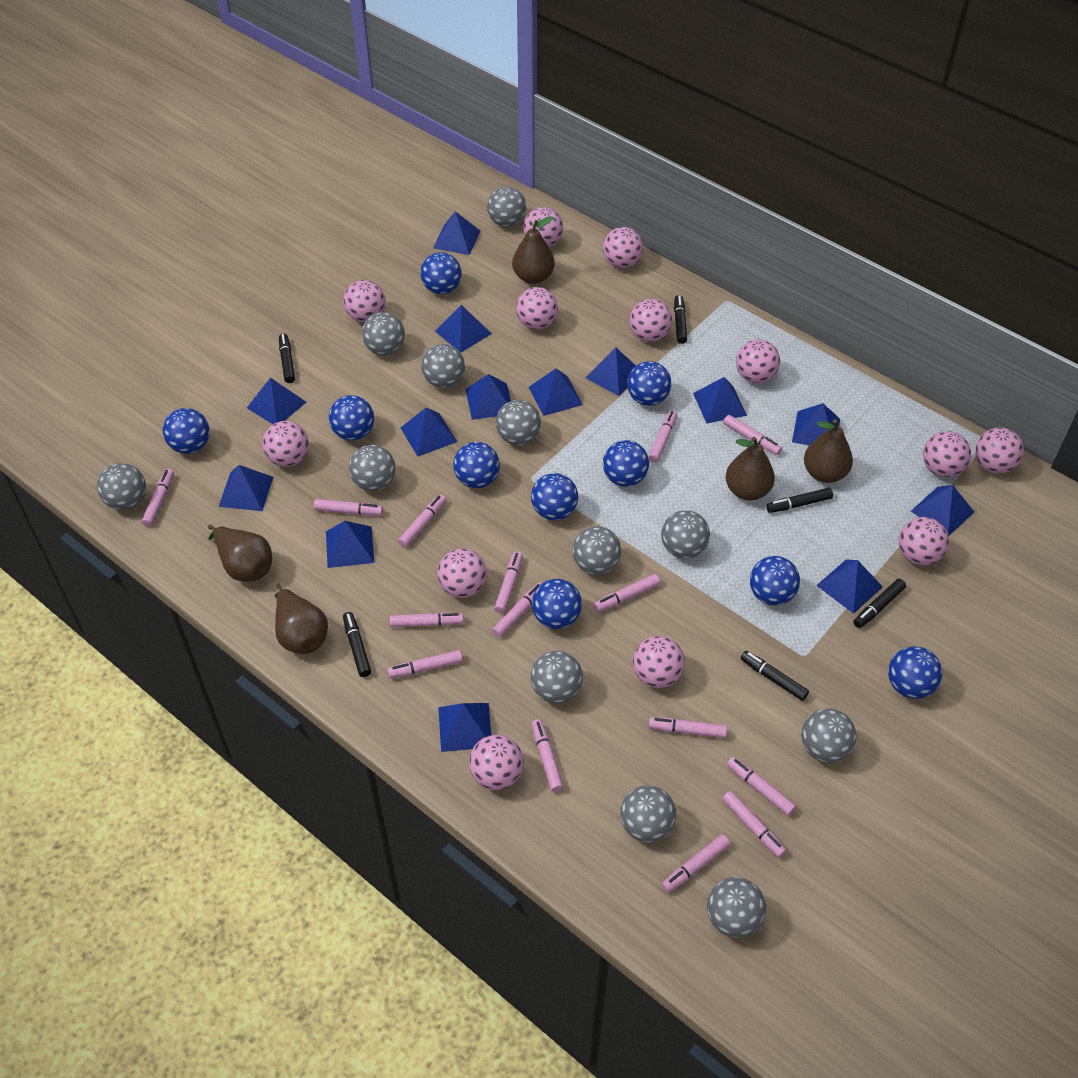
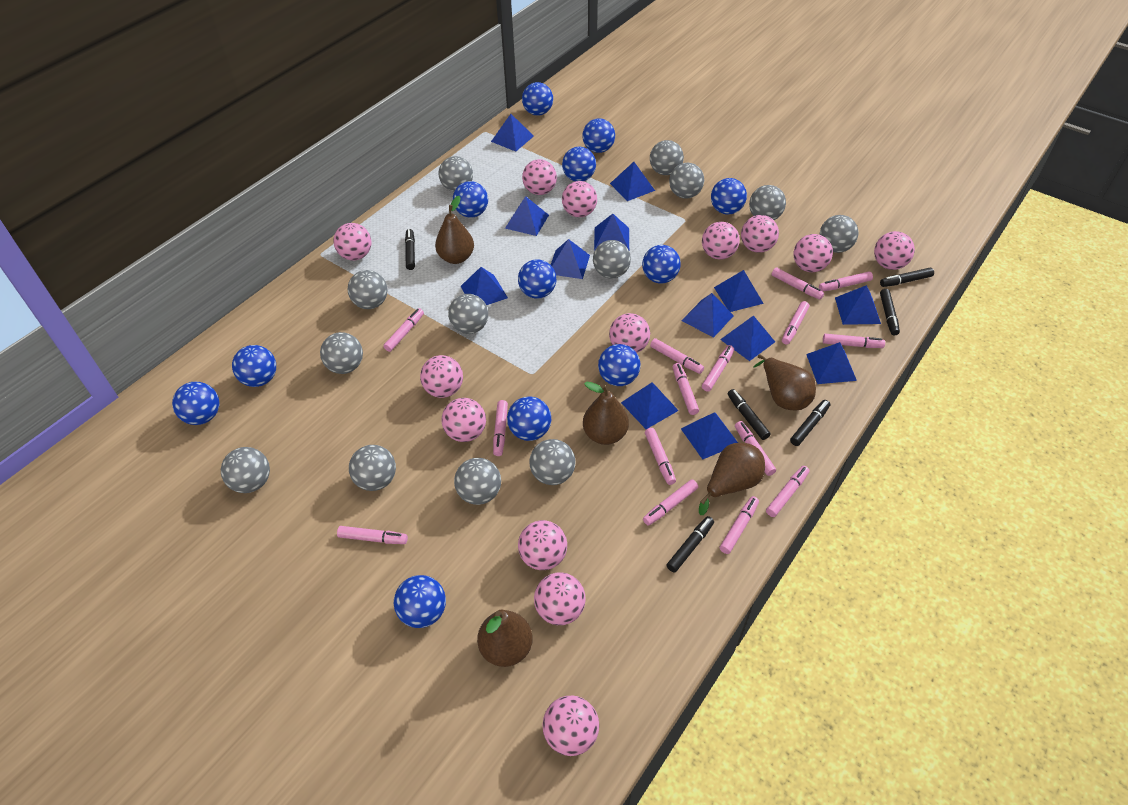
blue ball: [163,408,210,454] [329,395,374,441] [420,252,462,294] [453,442,500,488] [531,473,578,520] [532,579,582,629] [603,440,649,487] [627,361,671,406] [750,556,800,606] [888,646,942,699] = 10 -> [172,382,219,425] [232,345,276,387] [394,575,446,628] [453,181,488,218] [507,397,551,441] [518,259,556,299] [522,82,553,116] [562,147,596,181] [582,118,615,153] [598,344,640,386] [642,245,681,283] [711,178,747,214] = 12
blue pyramid: [219,465,273,511] [247,377,306,424] [326,521,374,568] [401,408,457,457] [433,211,481,255] [435,305,491,353] [438,703,491,752] [465,374,511,420] [529,369,583,416] [585,348,636,396] [693,377,747,423] [792,403,840,445] [816,559,883,614] [911,485,974,536] = 14 -> [461,267,508,305] [491,114,534,151] [505,196,549,236] [551,239,590,279] [594,214,629,251] [610,162,655,201] [621,382,679,429] [681,293,734,338] [681,412,738,460] [714,270,764,312] [720,315,775,361] [806,342,857,384] [835,285,881,325] = 13
grey ball: [97,463,146,510] [349,445,396,491] [362,312,405,356] [421,344,465,388] [487,187,526,227] [496,400,541,445] [531,651,583,703] [572,526,621,575] [620,785,676,843] [661,510,710,559] [707,877,766,938] [801,708,856,763] = 12 -> [221,447,270,493] [320,332,363,374] [348,270,388,309] [349,445,396,491] [439,156,473,191] [448,294,488,334] [454,458,501,505] [529,439,575,485] [593,240,631,278] [650,140,684,175] [669,163,704,199] [749,185,786,220] [820,215,858,253] = 13

